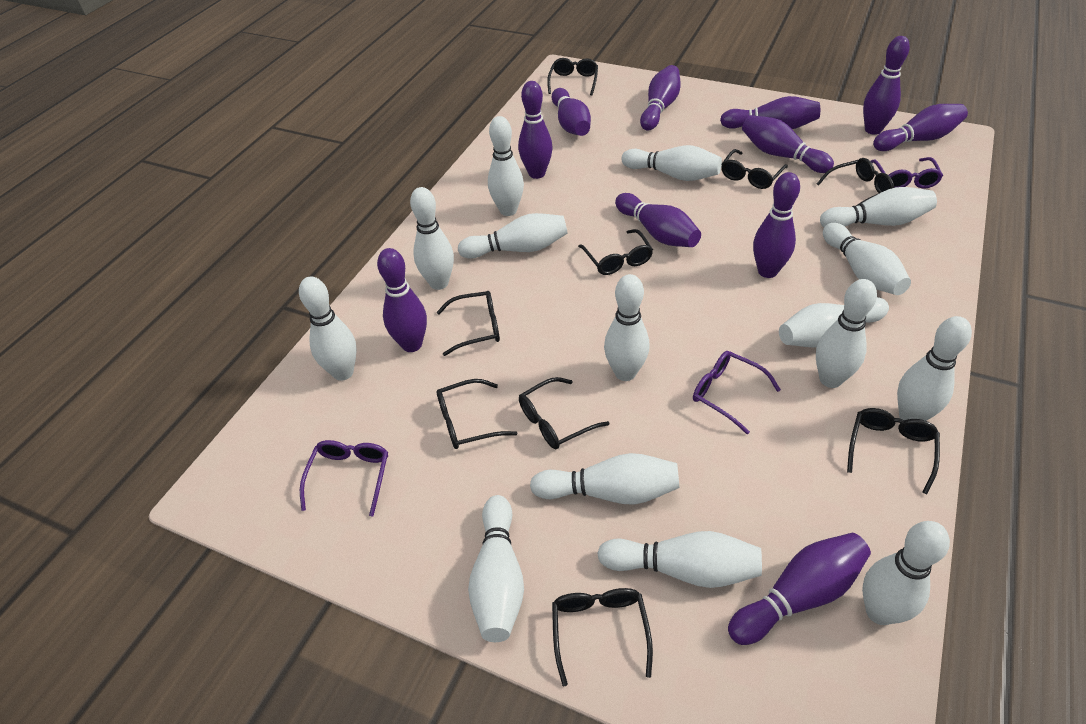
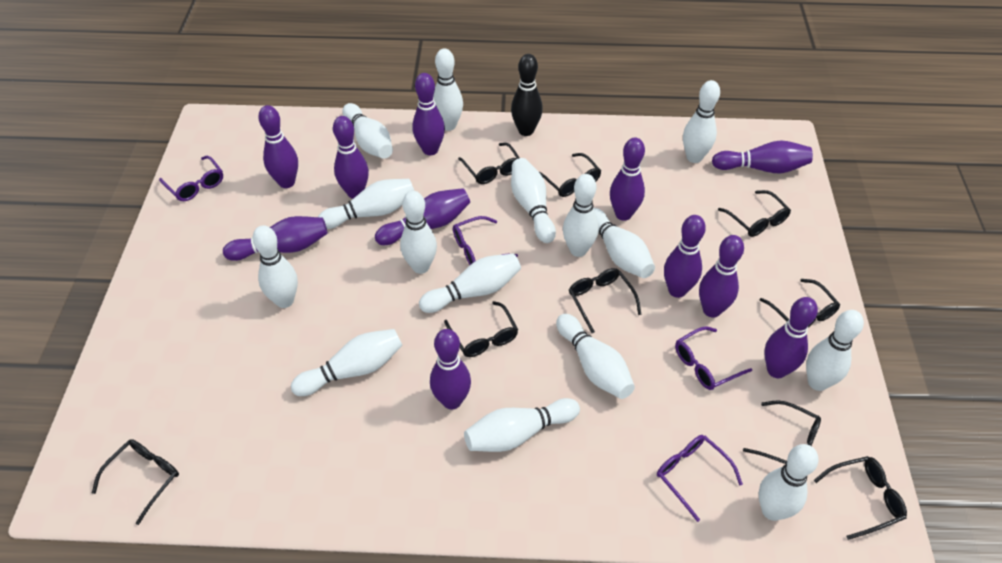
black bowling pin: none = 0 -> [511,54,543,136] = 1
purple glasses: [300,440,388,516] [693,351,781,434] [871,157,943,189] = 3 -> [159,155,223,201] [453,216,518,265] [657,435,743,522] [675,326,752,390] = 4

